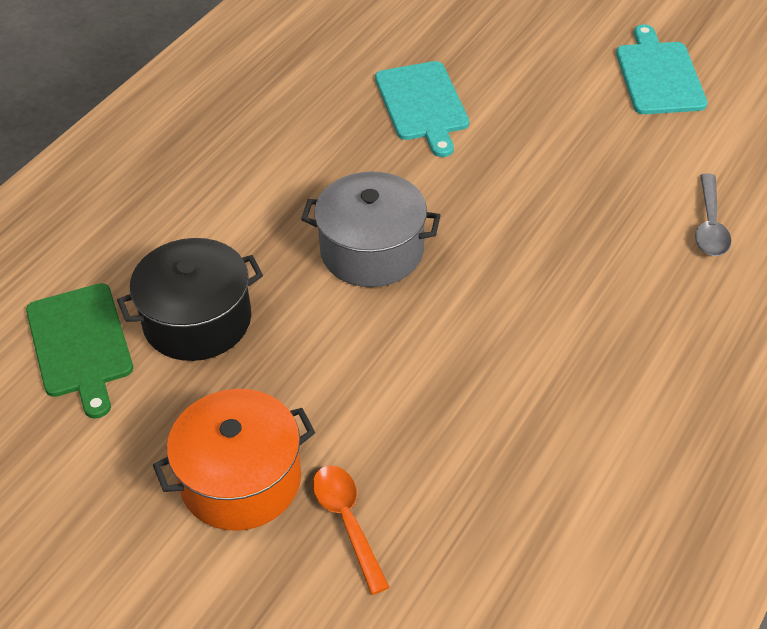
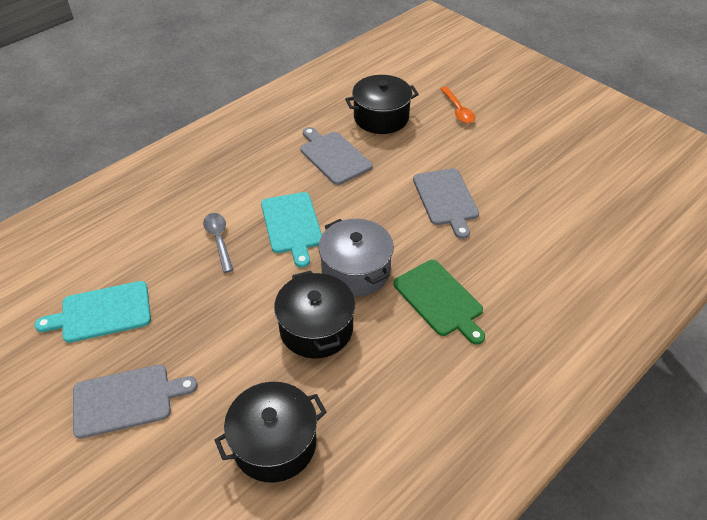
black pot: [117,238,263,361] = 1 -> [215,382,327,482] [274,270,355,358] [345,75,419,134] = 3
grey cutting board: none = 0 -> [73,364,198,439] [300,127,373,185] [413,168,479,239] = 3
orange pot: [153,389,315,531] = 1 -> none = 0

